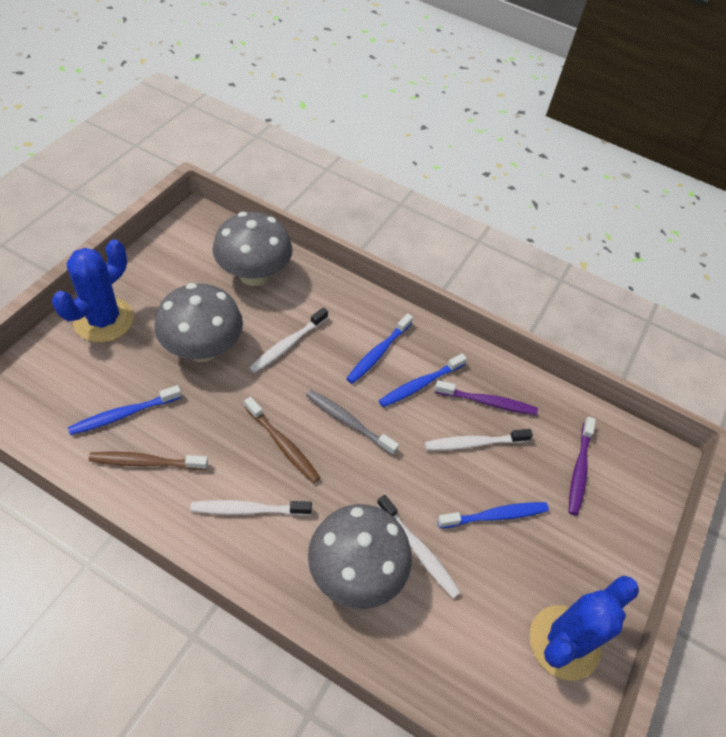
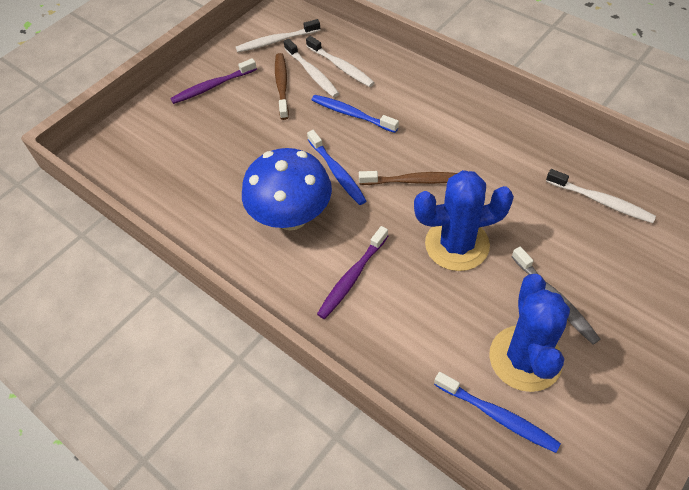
blue mushroom: none = 0 -> [242,148,332,231] = 1
blue toothbrush: [68,385,182,435] [346,313,413,384] [379,353,467,407] [437,502,549,528] = 4 -> [307,130,367,205] [312,95,399,133] [434,372,561,453] = 3
grey mushroom: [155,283,243,362] [213,212,292,286] [308,504,412,609] = 3 -> none = 0

